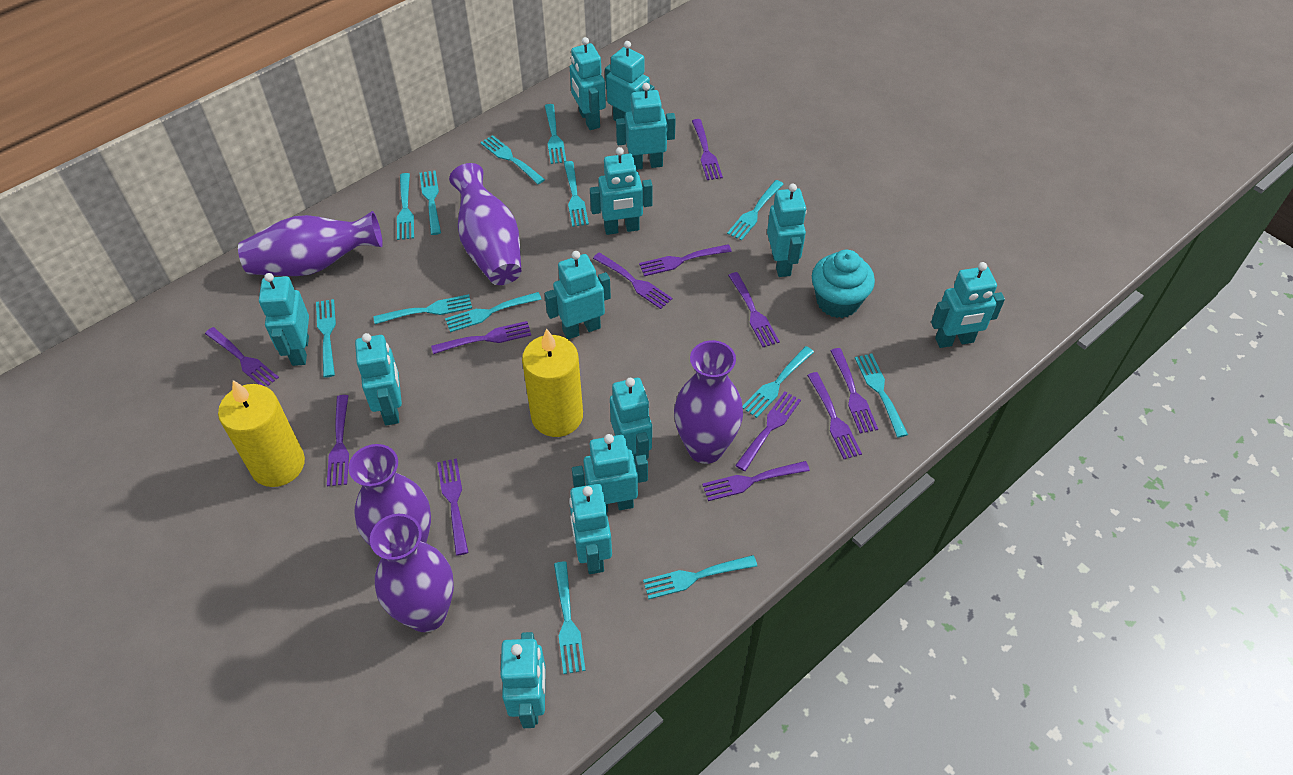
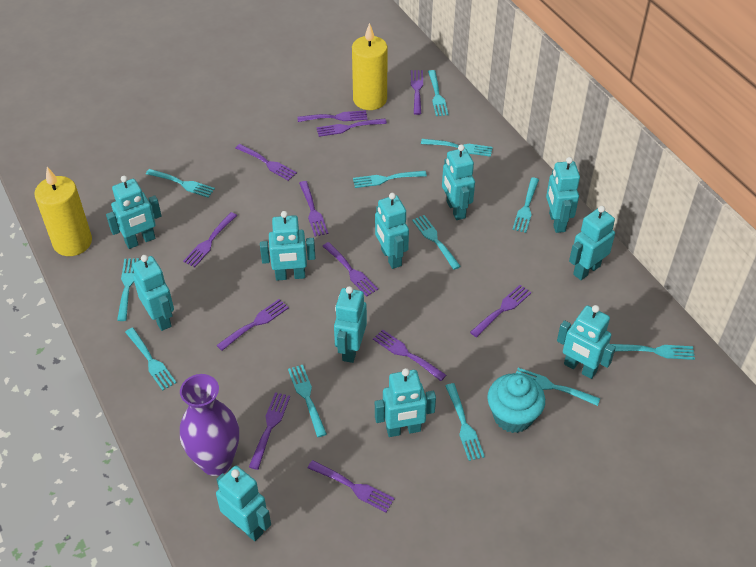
purple vase: [238,211,383,276] [348,444,431,547] [370,514,454,632] [449,163,522,285] [674,340,743,464] = 5 -> [180,374,239,476] = 1
turquoise fork: [316,299,336,378] [373,294,472,324] [397,173,414,240] [420,170,441,235] [445,292,542,332] [480,135,545,184] [545,104,566,164] [554,561,586,674] [564,161,589,227] [643,555,757,599] [727,180,783,241] [742,346,814,418] [855,353,908,438] = 13 -> [117,258,139,321] [125,328,176,391] [146,169,215,198] [288,365,327,437] [353,171,427,188] [412,215,461,270] [421,139,493,157] [428,70,449,116] [445,383,485,461] [512,178,539,233] [516,368,600,406] [611,344,695,360] = 12
turquoise robot: [259,273,309,366] [355,333,402,425] [501,632,546,728] [545,251,611,339] [569,484,612,574] [570,37,606,130] [572,434,648,512] [590,147,653,235] [605,41,654,121] [610,378,652,461] [616,83,676,170] [767,183,807,277] [931,262,1005,348] = 13 -> [106,176,162,249] [132,255,174,331] [216,466,271,541] [260,211,316,281] [334,286,367,363] [375,193,409,269] [375,368,436,437] [442,144,475,220] [546,157,580,233] [557,305,616,379] [569,206,615,280] = 11

